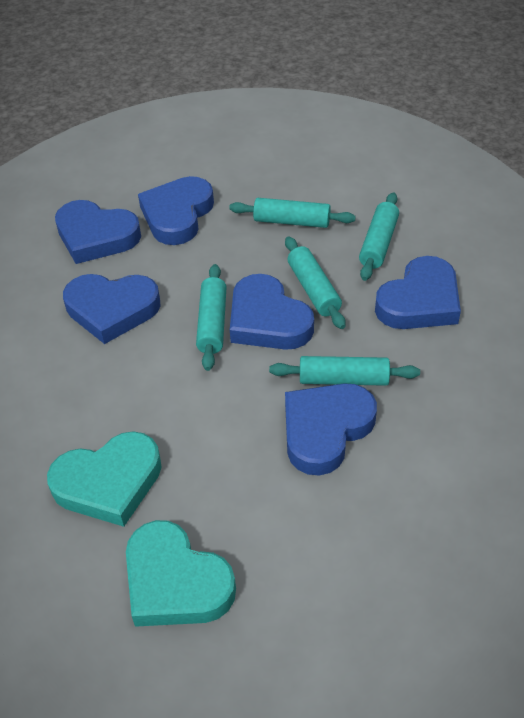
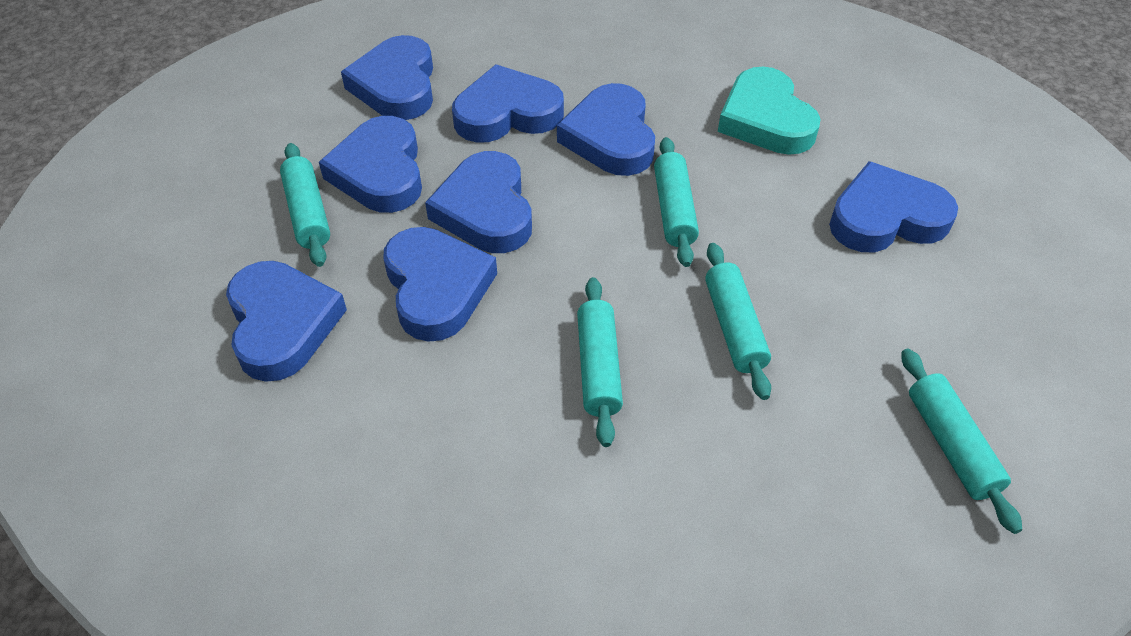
blue heart: [55,200,141,264] [63,274,161,344] [138,176,214,245] [230,274,314,350] [285,383,377,476] [375,256,461,329] = 6 -> [226,261,347,382] [319,116,422,213] [341,35,433,120] [383,227,497,342] [425,151,532,253] [452,64,564,142] [557,83,655,176] [829,161,958,252] = 8
turquoise heart: [47,431,162,527] [126,520,236,627] = 2 -> [718,66,821,155] = 1

